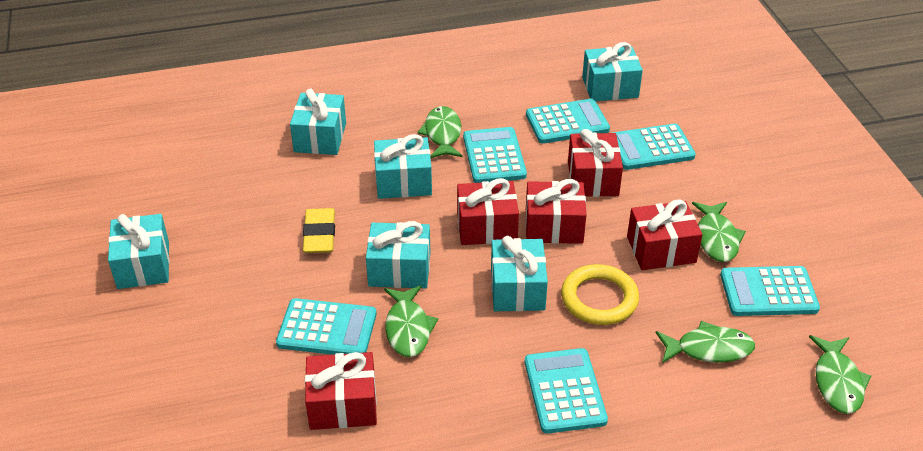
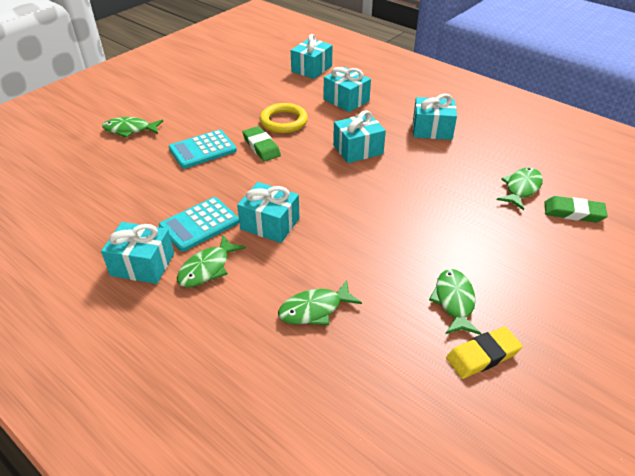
green eraser: none = 0 -> [243,126,281,161] [544,196,608,222] = 2
red gift: [305,352,377,430] [457,178,519,245] [525,179,587,244] [568,129,623,197] [627,199,703,270] = 5 -> none = 0
turquoise calculator: [276,298,377,355] [463,127,527,183] [525,348,608,434] [526,99,610,144] [613,124,696,170] [720,266,820,316] = 6 -> [159,197,239,252] [169,130,237,169] = 2

